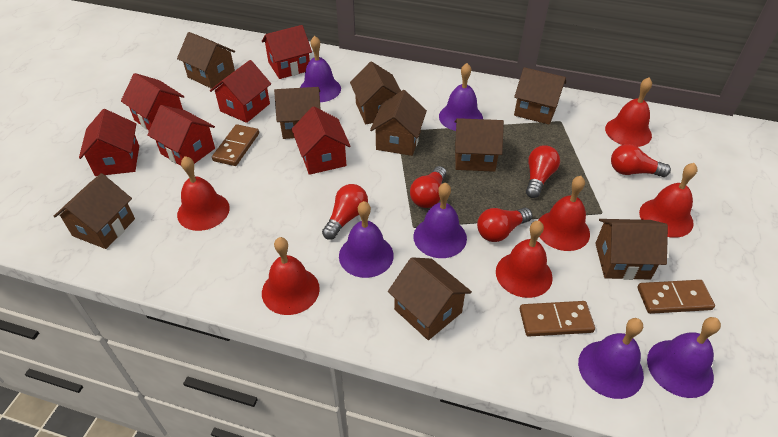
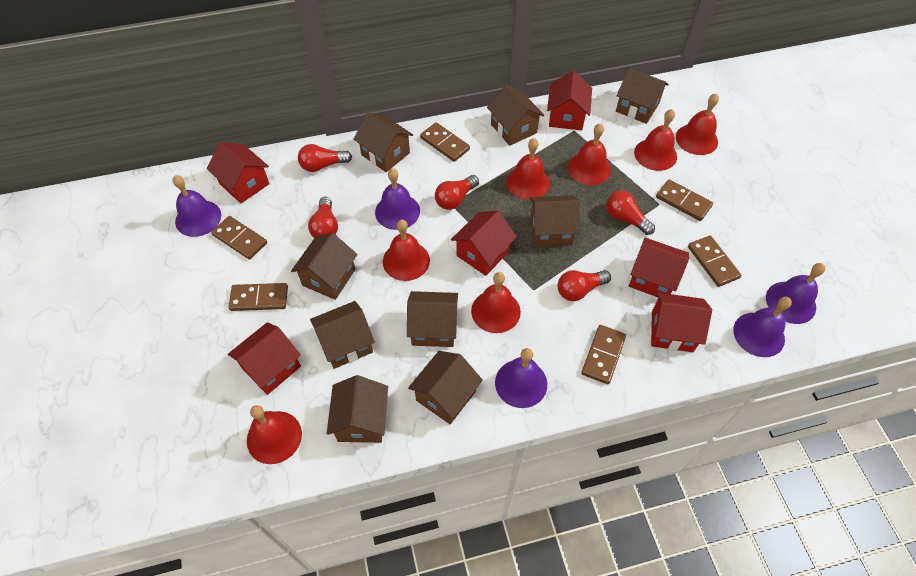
brown domino: [212,124,259,166] [520,301,595,337] [637,280,715,314] = 3 -> [211,216,267,260] [229,283,288,311] [420,122,470,162] [581,325,626,384] [656,179,713,221] [688,235,741,287] = 6
purple bell: [300,36,341,102] [339,201,394,278] [413,183,467,258] [439,63,483,131] [578,318,644,399] [647,317,721,398] = 6 -> [173,175,221,237] [375,168,420,230] [495,348,547,408] [733,297,792,357] [766,263,826,324] = 5
red bell: [177,156,230,231] [262,237,320,315] [496,221,553,298] [538,176,590,251] [605,78,652,147] [639,163,698,238] = 6 -> [247,405,302,464] [383,220,430,281] [471,272,521,333] [506,138,550,200] [568,123,611,185] [634,109,677,171] [676,93,719,155] = 7

